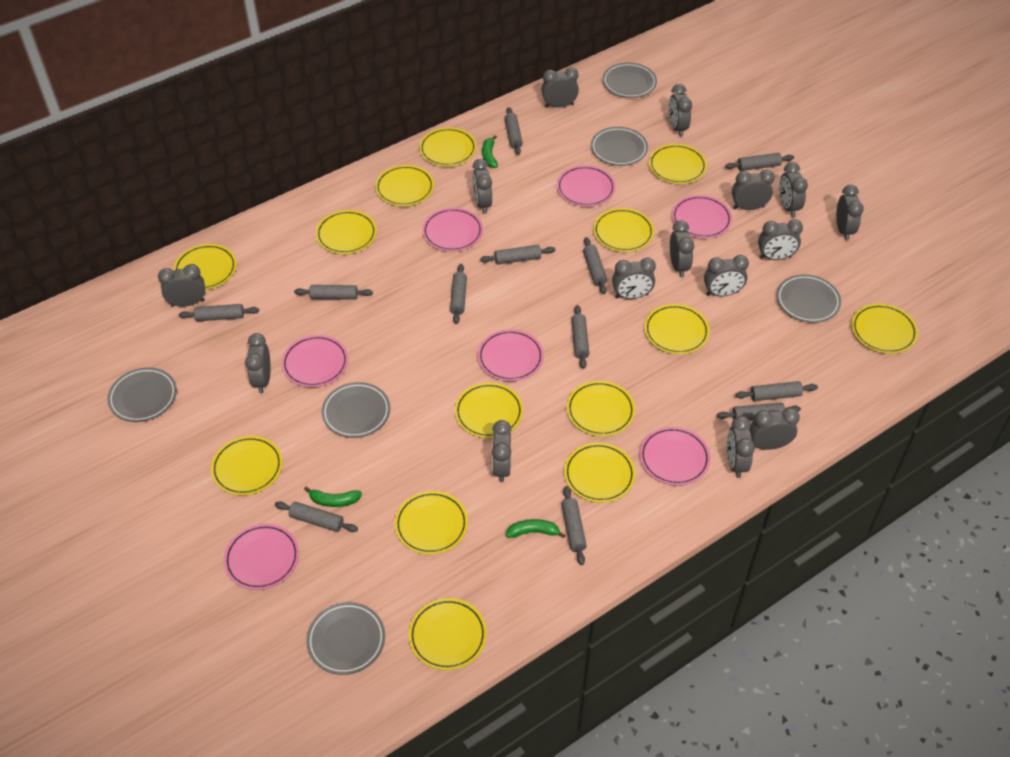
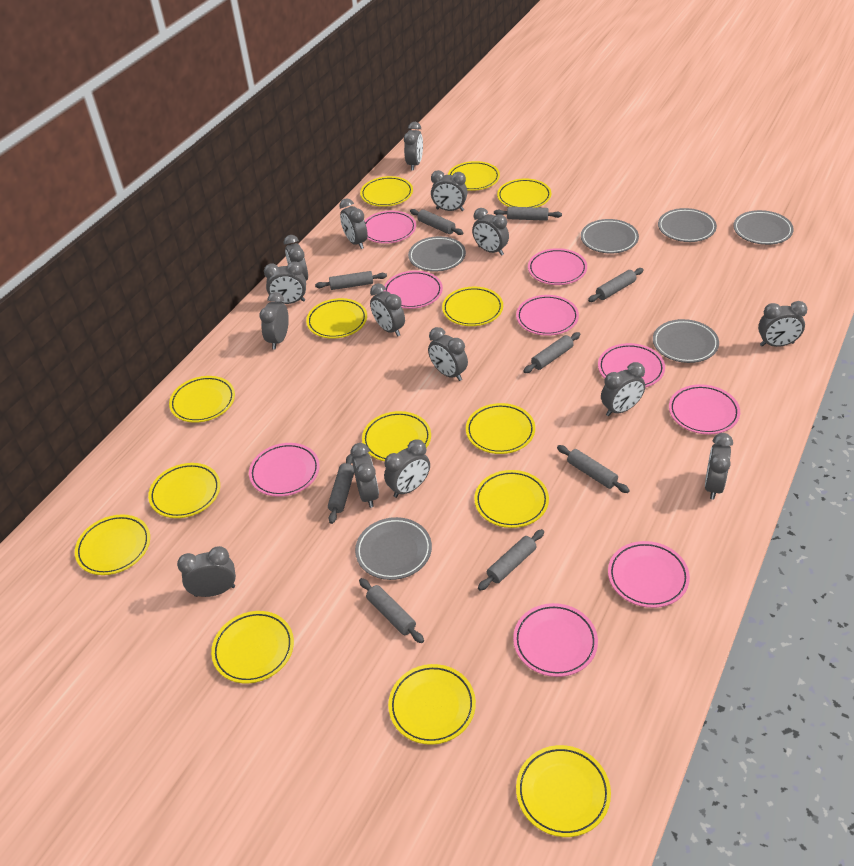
green banana: [304,487,362,507] [482,135,498,168] [506,519,566,538] = 3 -> none = 0
grey rolling pin: [179,304,259,321] [275,502,358,532] [294,285,373,300] [450,264,467,324] [480,245,555,265] [505,107,523,155] [561,486,587,565] [571,305,589,369] [583,237,607,294] [717,403,801,421] [725,153,794,171] [736,381,818,401] = 12 -> [315,271,387,290] [328,454,354,524] [359,578,424,643] [410,209,464,235] [478,529,544,591] [494,207,562,221] [523,332,581,373] [557,445,630,493] [588,268,643,302] = 9
pink plate: [224,524,299,590] [281,335,348,387] [422,208,483,252] [478,329,544,381] [557,165,616,207] [640,427,711,486] [672,195,732,238] = 7 -> [249,443,320,497] [364,211,416,244] [384,271,443,309] [513,603,598,677] [516,295,579,336] [528,248,587,285] [598,343,665,388] [608,541,690,608] [669,384,740,434] = 9

